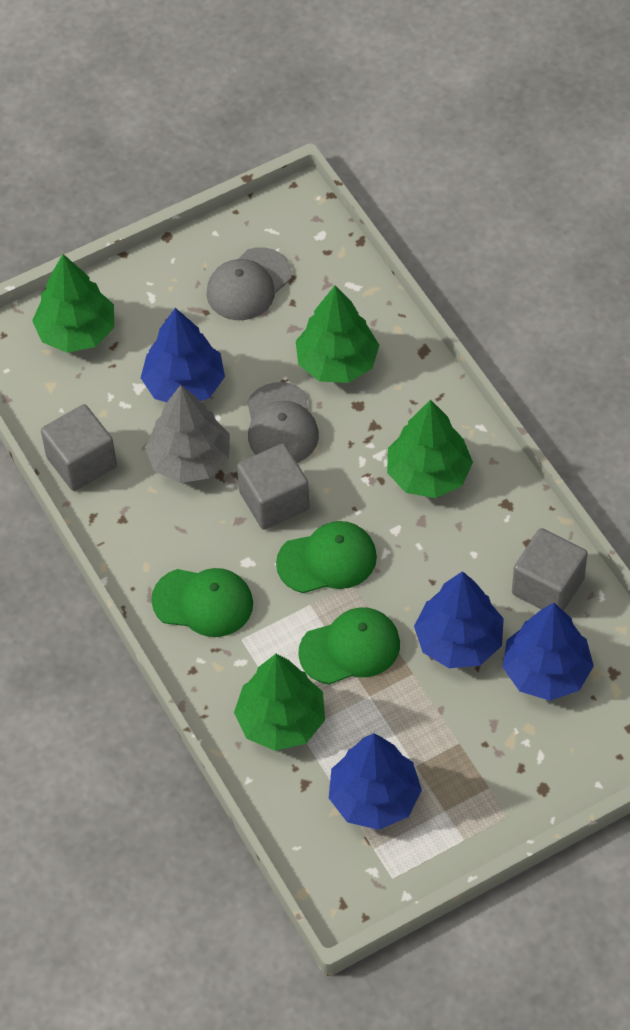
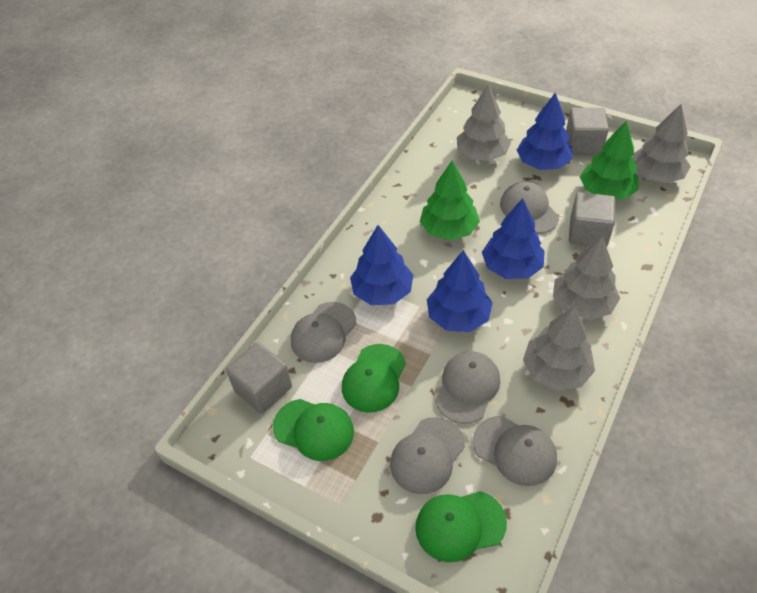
green tree: [32,254,114,353] [234,654,325,751] [296,285,379,383] [387,399,473,498] = 4 -> [420,160,480,240] [580,121,638,199] = 2
grey cap: [207,247,292,320] [247,382,319,463] = 2 -> [291,302,356,363] [390,417,465,494] [435,351,500,424] [473,416,557,486] [500,182,559,234] = 5
grey tree: [145,385,230,483] = 1 -> [457,84,511,161] [523,306,595,391] [553,236,620,320] [632,104,691,183] = 4

